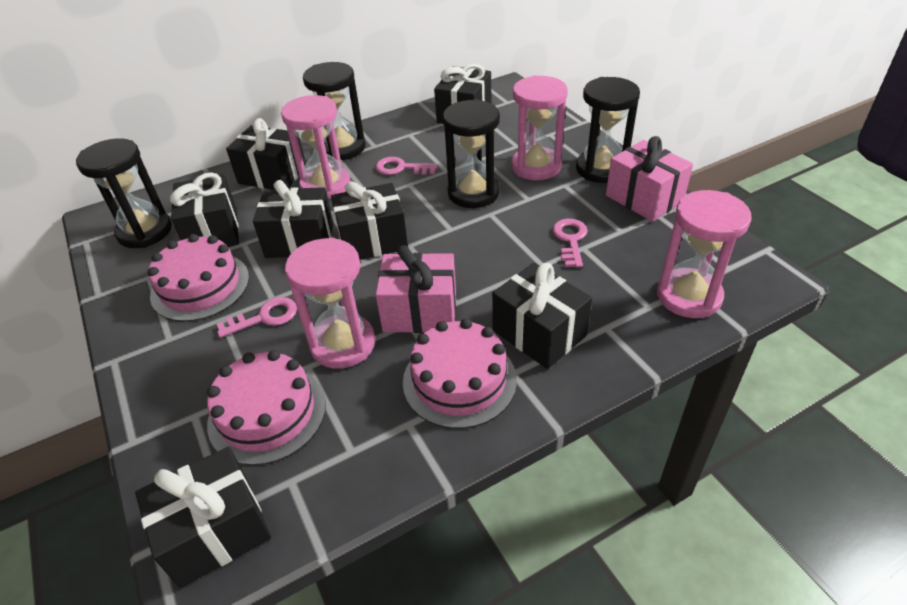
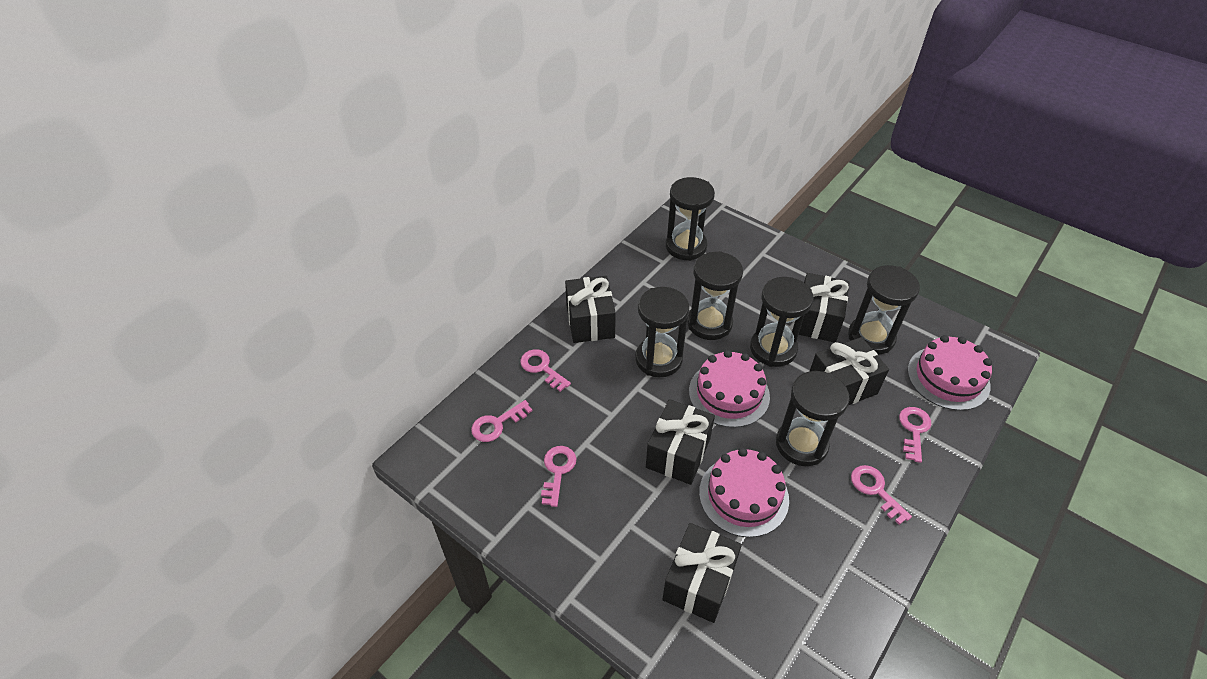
black gift: [135,447,271,588] [170,172,239,247] [226,118,306,189] [253,180,334,258] [331,181,408,260] [434,64,491,124] [492,263,592,369] = 7 -> [565,276,616,343] [646,399,715,485] [662,523,742,623] [799,273,849,343] [810,337,889,405] = 5
black hourglass: [76,138,172,248] [303,62,365,160] [443,99,500,208] [576,77,640,183] = 4 -> [635,287,689,377] [666,177,715,261] [687,251,743,340] [750,277,814,367] [776,371,850,466] [848,265,920,355] = 6
pink gift: [376,245,456,333] [606,136,693,222] = 2 -> none = 0
pink hourglass: [281,95,351,199] [285,237,375,369] [511,75,568,180] [657,190,752,318] = 4 -> none = 0
pink key: [217,297,297,338] [376,157,438,175] [552,219,588,268] = 3 -> [471,400,533,442] [520,349,571,392] [541,446,577,507] [851,465,912,525] [899,407,931,463] = 5

